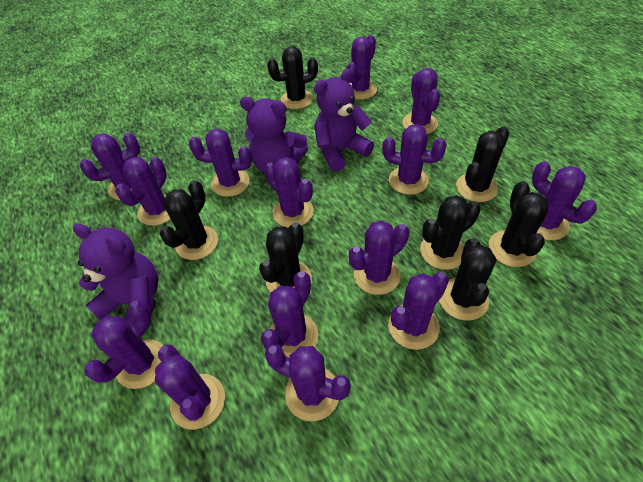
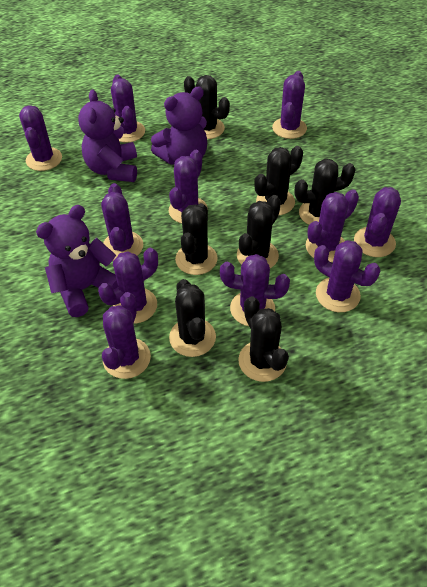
purple cactus: [80,133,140,200] [84,300,164,389] [115,157,170,226] [155,345,225,430] [189,129,252,197] [261,271,318,358] [264,157,314,228] [265,345,351,421] [346,35,377,100] [349,220,409,295] [382,124,447,195] [388,272,449,350] [402,68,440,134] [532,161,597,240] = 14 -> [19,105,62,171] [98,248,158,324] [101,183,143,261] [102,292,151,379] [111,75,145,143] [169,150,208,223] [220,254,290,326] [272,71,307,139] [306,189,359,262] [314,240,380,312] [354,187,401,257] = 11

